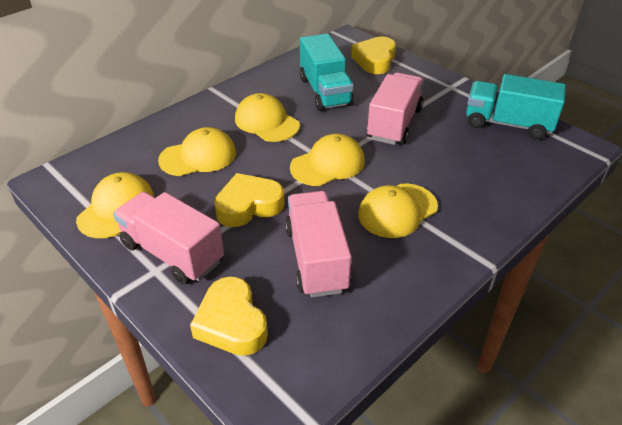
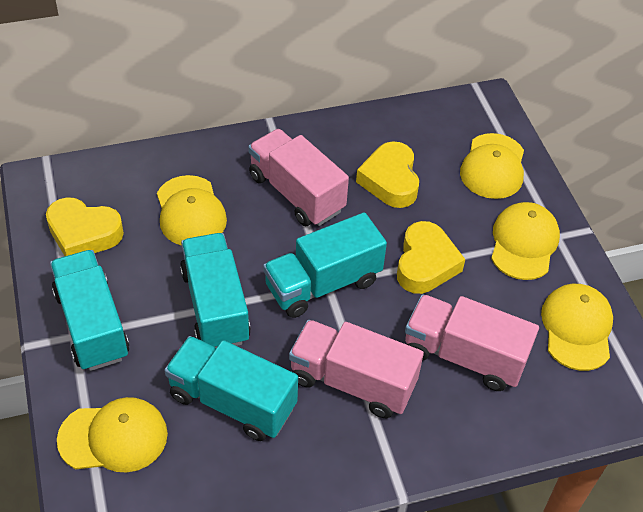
turquoise truck: [300,34,354,111] [466,74,566,139] = 2 -> [50,250,129,371] [165,336,298,441] [180,233,251,348] [263,212,387,318] = 4

